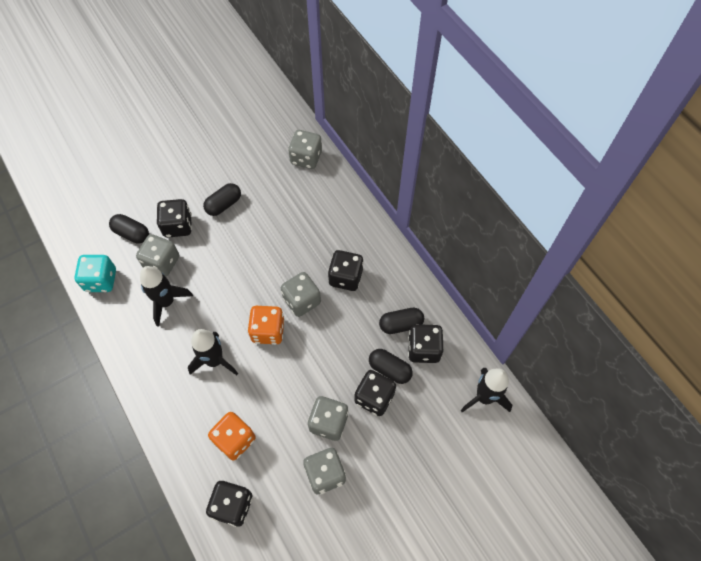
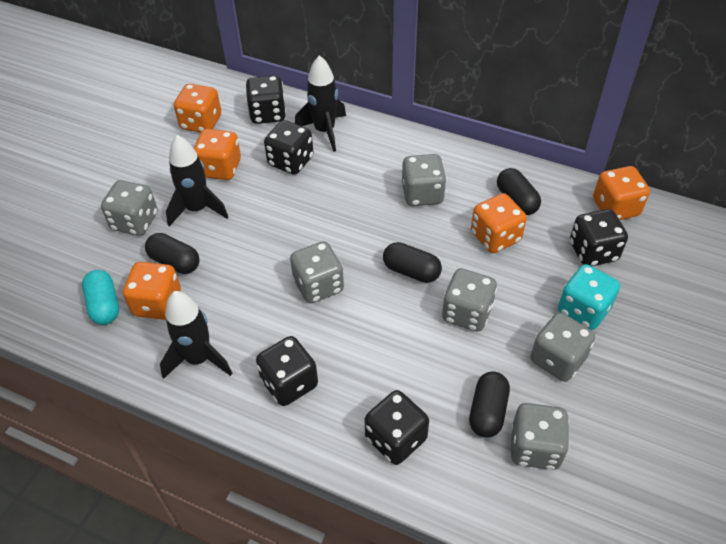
grey dice: [136,234,179,277] [281,272,321,317] [288,130,322,169] [303,448,346,494] [307,396,349,441] = 5 -> [101,180,158,236] [290,241,344,303] [402,154,447,206] [442,268,497,332] [511,403,569,470] [530,313,595,382] = 6
orange dice: [208,412,256,460] [248,306,285,345] = 2 -> [123,262,181,320] [174,84,221,133] [194,129,241,180] [471,193,527,253] [593,166,650,220] = 5
turquoise capsule: none = 0 -> [82,270,119,325] = 1

